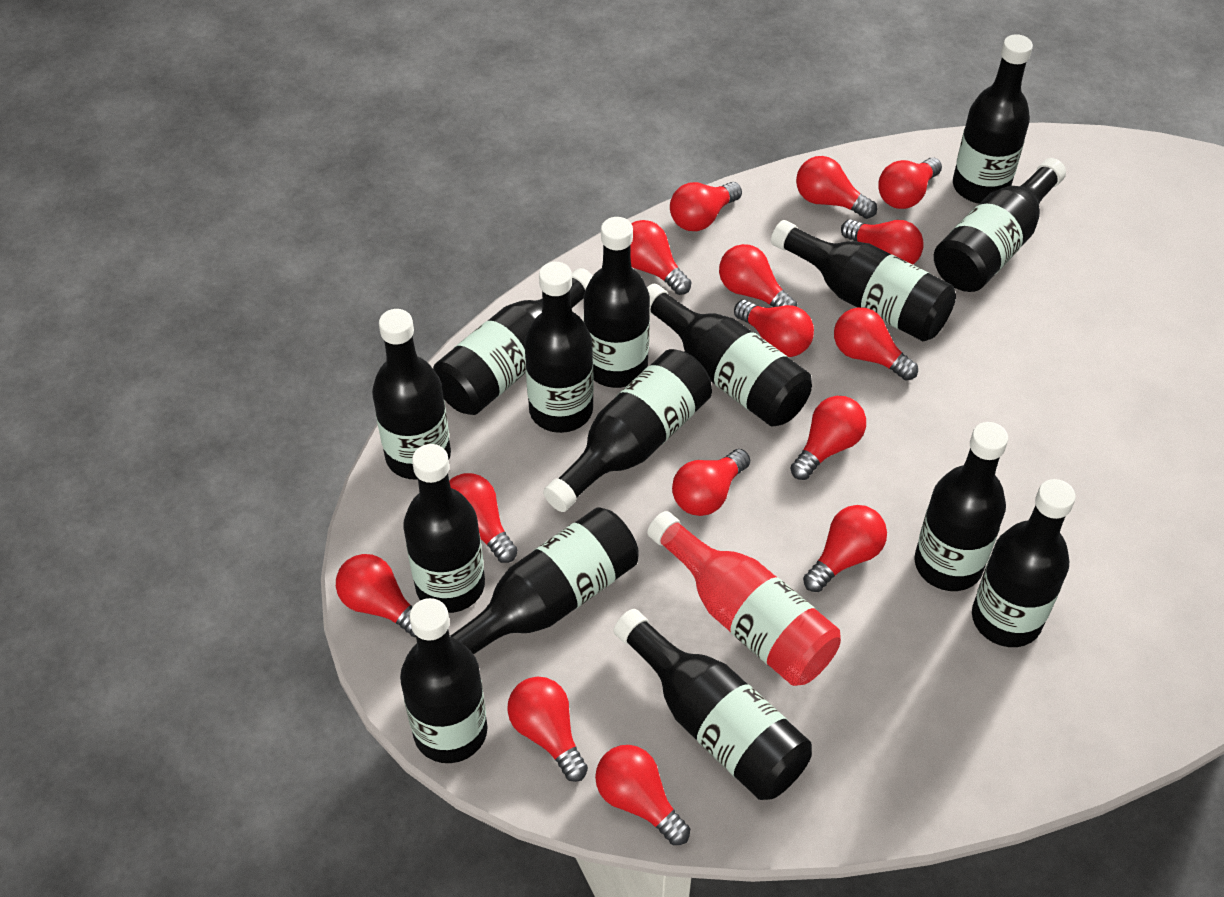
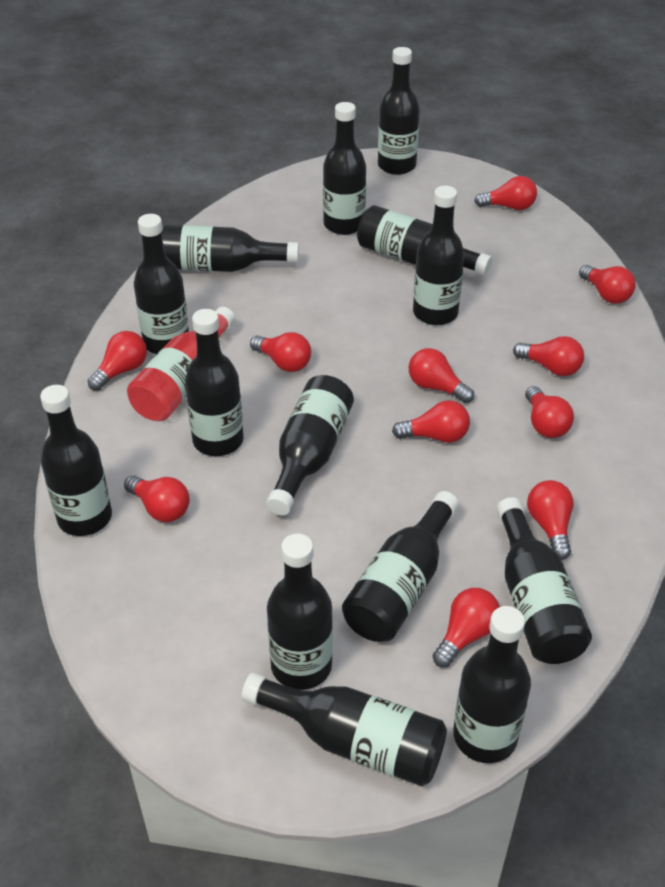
black bottle: [372,309,451,480] [400,598,488,763] [403,444,485,613] [433,268,593,415] [450,507,639,655] [524,262,594,433] [543,349,712,512] [583,217,650,388] [613,609,812,800] [647,284,812,427] [771,220,956,341] [914,422,1008,591] [934,158,1066,292] [953,34,1033,203] [972,479,1076,647] = 15 -> [40,385,112,536] [134,214,189,354] [161,225,299,272] [185,309,244,456] [242,673,447,786] [266,375,354,515] [267,533,333,690] [323,102,366,235] [342,491,459,642] [357,205,492,275] [378,47,420,175] [413,186,465,325] [453,606,531,763] [496,497,592,664] = 14
red light bulb: [336,554,416,637] [449,473,518,563] [507,677,588,782] [595,745,690,845] [630,220,692,295] [670,182,742,231] [672,449,750,516] [719,244,798,307] [734,300,814,357] [790,396,866,480] [796,156,877,219] [803,505,887,592] [834,307,918,381] [841,219,924,264] [878,158,942,209] = 15 -> [88,331,147,391] [124,476,190,522] [250,332,311,372] [392,400,470,443] [409,348,474,403] [432,588,500,667] [474,176,537,210] [513,336,584,376] [525,386,574,438] [527,480,573,560] [579,265,636,304] = 11

